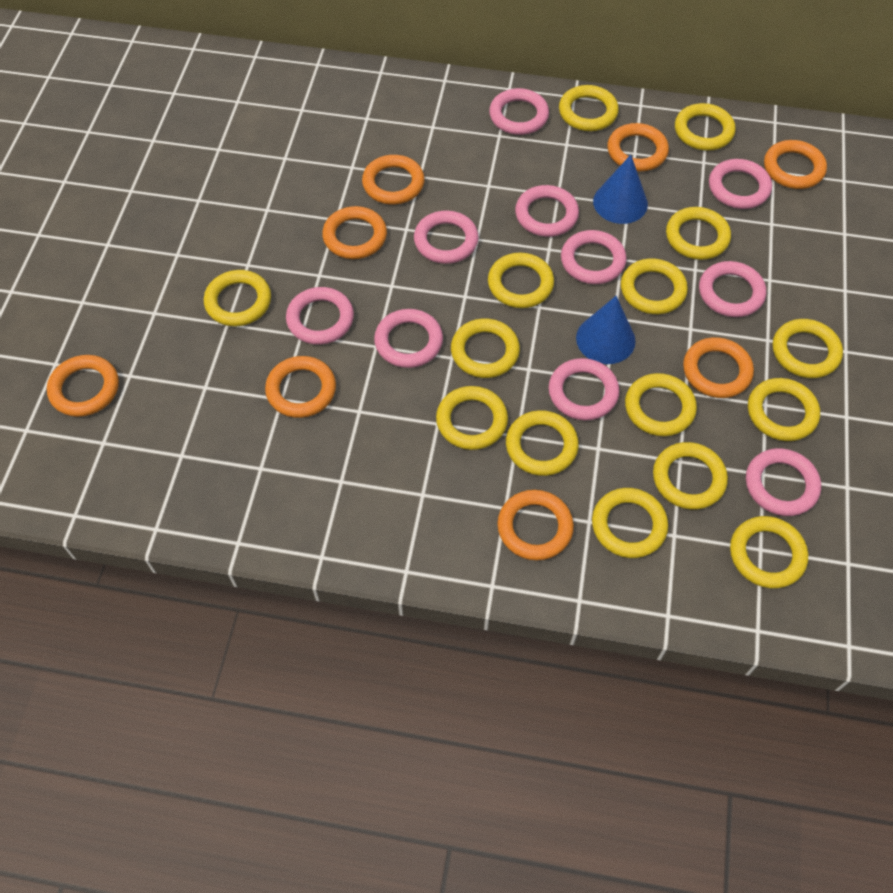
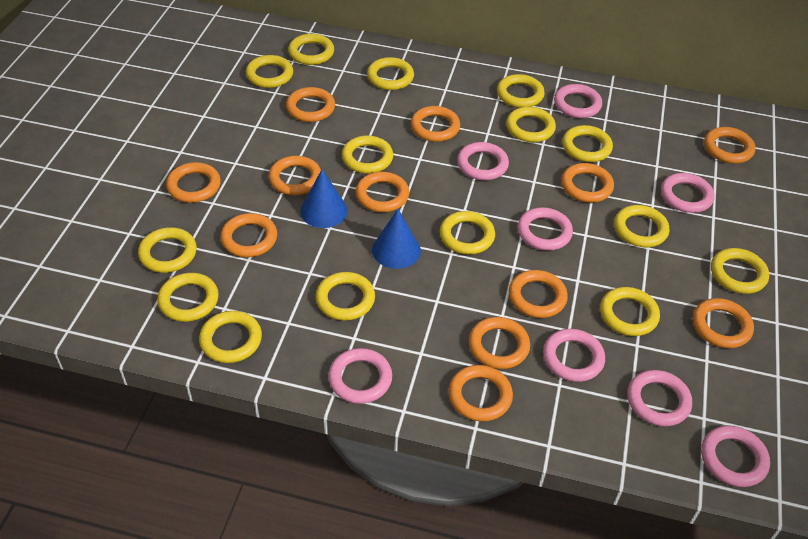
orange ring: [47,355,119,417] [265,356,336,418] [322,206,387,259] [362,155,425,205] [497,490,574,560] [607,123,669,171] [683,337,754,398] [764,140,827,189] = 8 -> [166,162,221,203] [220,213,277,257] [269,156,321,195] [286,87,335,122] [356,172,409,212] [411,106,460,142] [448,365,513,421] [469,317,530,369] [509,270,568,318] [561,163,614,203] [693,298,754,348] [704,127,755,164] = 12
pink ring: [286,287,354,345] [374,309,443,368] [414,210,479,264] [489,88,549,135] [515,185,579,237] [548,358,619,420] [561,230,627,284] [699,261,766,317] [709,159,772,209] [746,448,821,516] = 10 -> [328,348,392,404] [457,142,509,180] [518,207,573,251] [543,329,605,382] [554,84,602,118] [627,370,692,426] [661,173,715,213] [701,425,770,487] = 8

